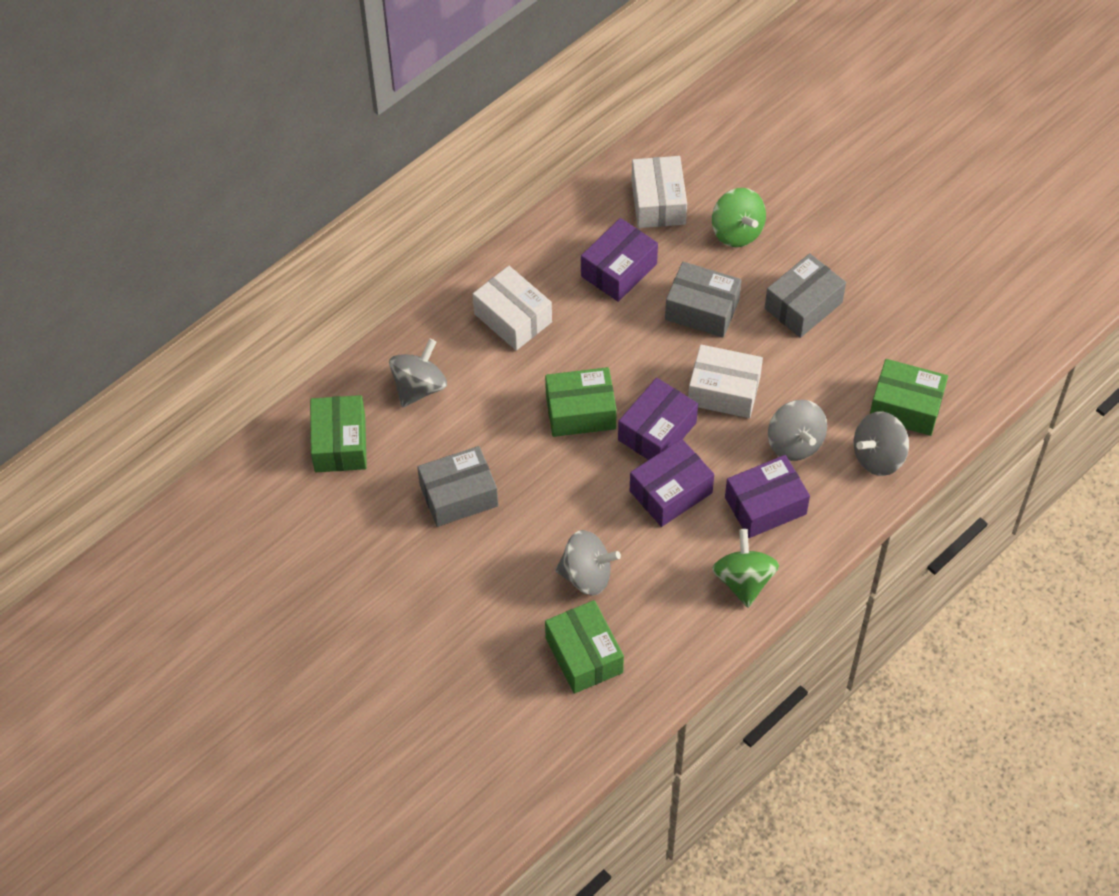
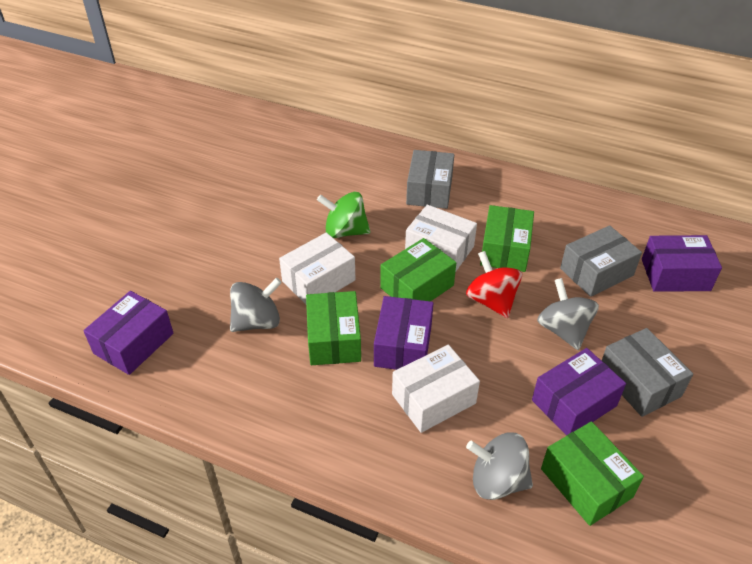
green spinning top: [712,188,766,247] [712,529,779,608] = 2 -> [317,191,370,238] = 1
grey spinning top: [389,339,447,407] [556,530,621,595] [768,400,827,461] [854,412,909,476] = 4 -> [230,278,282,332] [466,433,533,500] [537,278,599,350] = 3
red spinning top: none = 0 -> [466,251,522,318] = 1

